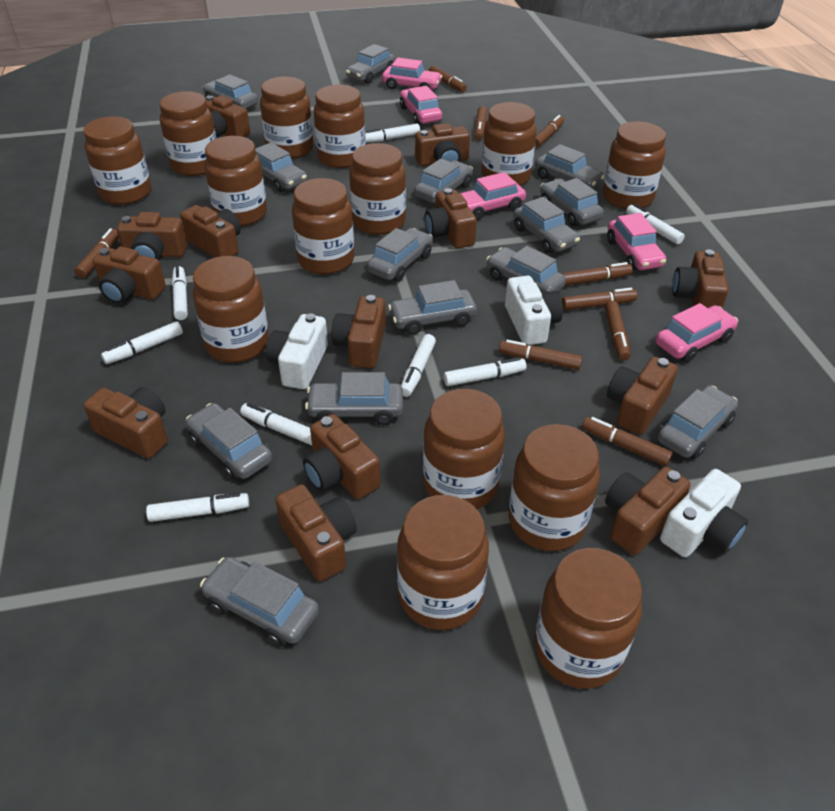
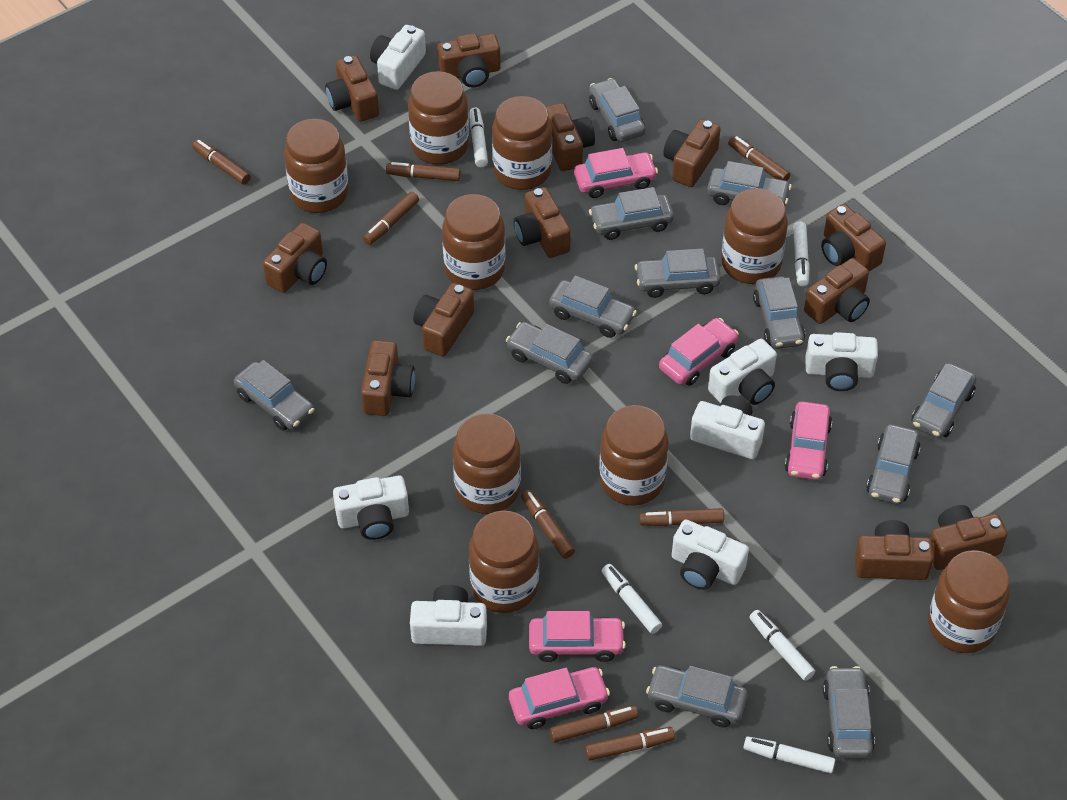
brown camera: [83,387,168,459] [93,247,166,304] [117,212,188,260] [180,205,241,257] [206,95,250,138] [275,484,357,582] [303,414,381,499] [332,295,386,368] [415,123,470,166] [424,188,477,249] [605,467,691,555] [607,356,678,435] [672,249,729,309] = 13 -> [263,223,327,293] [325,55,379,122] [361,340,415,416] [413,283,474,357] [437,33,501,88] [514,187,571,258] [546,103,595,171] [663,119,721,187] [804,258,870,324] [821,204,886,271] [855,520,934,580] [930,505,1008,570] = 12
brown jar: [83,116,151,205] [159,91,217,176] [193,256,269,363] [204,136,267,226] [260,77,314,159] [292,178,354,275] [314,85,366,168] [349,143,406,235] [397,495,489,630] [423,389,505,509] [482,102,537,186] [509,424,600,551] [535,548,642,689] [603,121,666,209] = 14 -> [284,119,349,213] [408,71,469,165] [442,194,505,290] [453,413,521,514] [469,511,539,613] [492,96,552,190] [599,405,669,506] [721,188,788,284] [928,550,1010,653] = 9
brown marker: [74,228,119,278] [429,66,467,92] [474,106,487,140] [499,340,582,370] [535,115,564,148] [562,262,633,286] [562,288,637,310] [582,417,673,466] [605,301,631,361] = 9 -> [192,140,251,185] [363,192,419,245] [386,162,461,181] [521,490,575,559] [549,705,638,743] [585,727,675,761] [639,508,724,526] [728,136,790,181] = 8
grey car: [186,403,272,480] [200,557,319,646] [203,74,258,109] [255,142,307,192] [305,372,403,425] [346,44,395,84] [367,228,433,282] [388,280,477,335] [414,158,473,203] [486,246,566,293] [513,197,580,253] [535,144,605,189] [540,178,604,226] [657,385,738,459] = 14 -> [234,360,314,431] [506,322,593,384] [549,276,637,338] [589,78,646,142] [589,187,674,240] [635,248,721,298] [646,665,747,727] [707,161,792,205] [753,276,805,349] [823,666,875,758] [866,424,921,504] [911,363,977,438] = 12
white camera: [266,313,328,389] [505,276,563,345] [660,469,748,557] = 3 -> [333,475,409,540] [370,25,426,90] [410,585,487,646] [672,520,749,590] [690,395,765,459] [708,339,777,405] [806,332,878,391] = 7
white marker: [101,321,183,364] [146,493,249,522] [172,266,188,320] [240,403,312,445] [365,124,420,143] [401,334,436,397] [443,357,526,386] [626,204,685,244] = 8 -> [470,108,488,167] [602,564,662,634] [744,737,835,774] [749,610,815,681] [793,222,810,287] = 5

